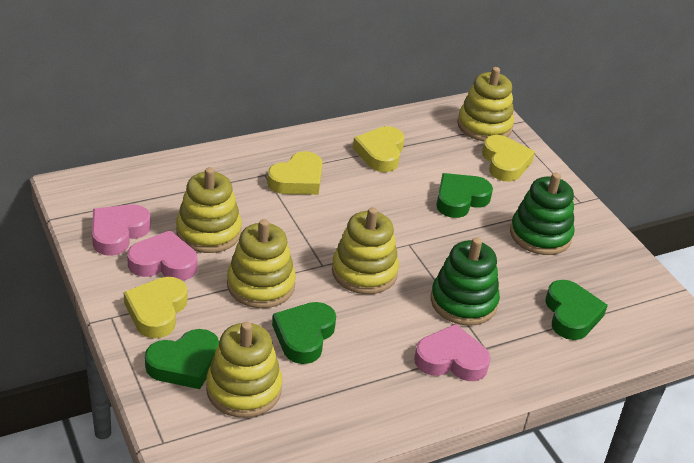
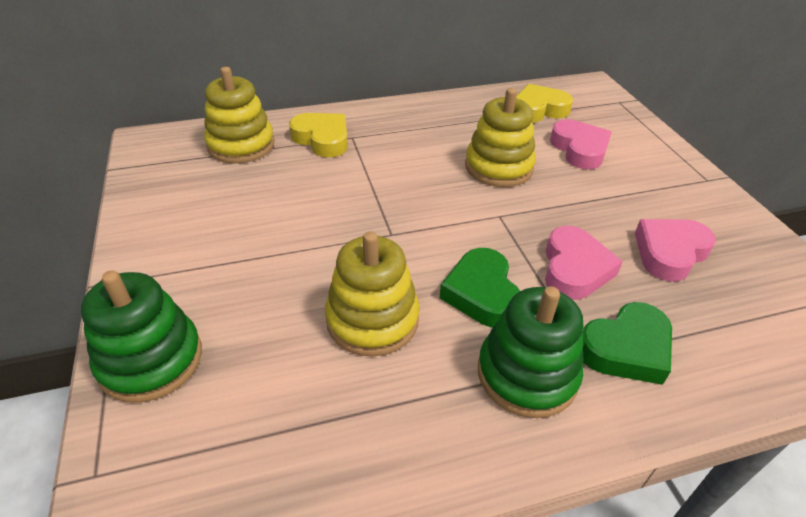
green heart: [145,329,219,389] [272,302,336,364] [436,173,493,218] [546,280,608,340] = 4 -> [440,248,520,328] [583,302,672,385] = 2
yellow heart: [124,277,188,338] [267,151,323,195] [353,126,405,172] [482,135,535,182] = 4 -> [289,113,348,158] [516,84,573,123] = 2
yellow stacking toy: [176,167,242,253] [206,322,282,418] [227,219,296,308] [332,207,399,294] [457,67,514,141] = 5 -> [204,67,275,163] [325,231,420,357] [465,88,536,187] = 3

